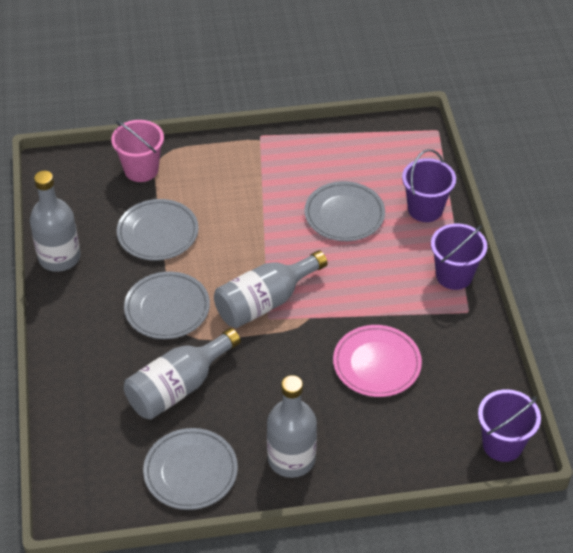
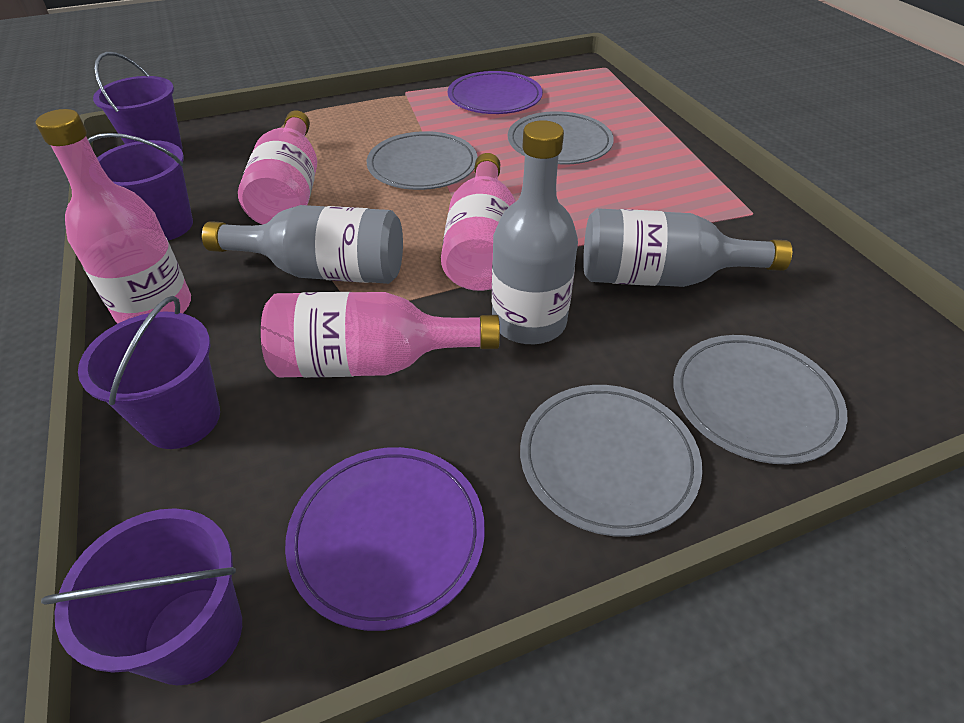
grey bottle: [30,171,81,272] [124,328,241,419] [214,250,328,328] [267,375,317,478] = 4 -> [202,205,403,284] [492,120,578,344] [583,208,792,287] = 3
pink bottle: none = 0 -> [36,109,191,324] [238,110,317,225] [261,292,500,378] [441,153,516,291] = 4
pink bucket: [111,120,164,182] = 1 -> none = 0
pink plate: [333,325,422,397] = 1 -> none = 0
purple bucket: [402,149,456,222] [431,223,487,290] [478,389,541,462] = 3 -> [41,508,242,685] [78,296,220,449] [88,133,193,241] [93,52,183,150] = 4
purple plate: none = 0 -> [285,447,485,631] [448,71,543,114] = 2

